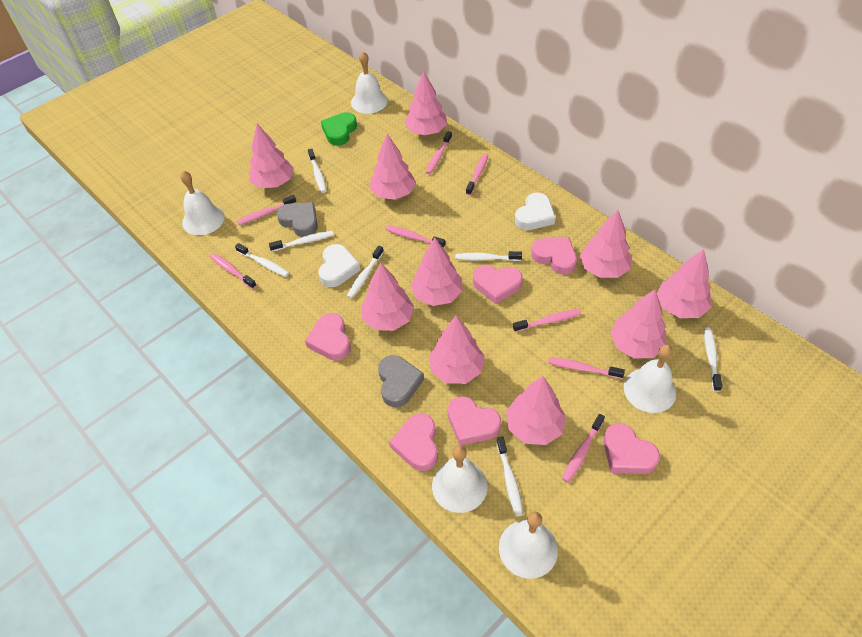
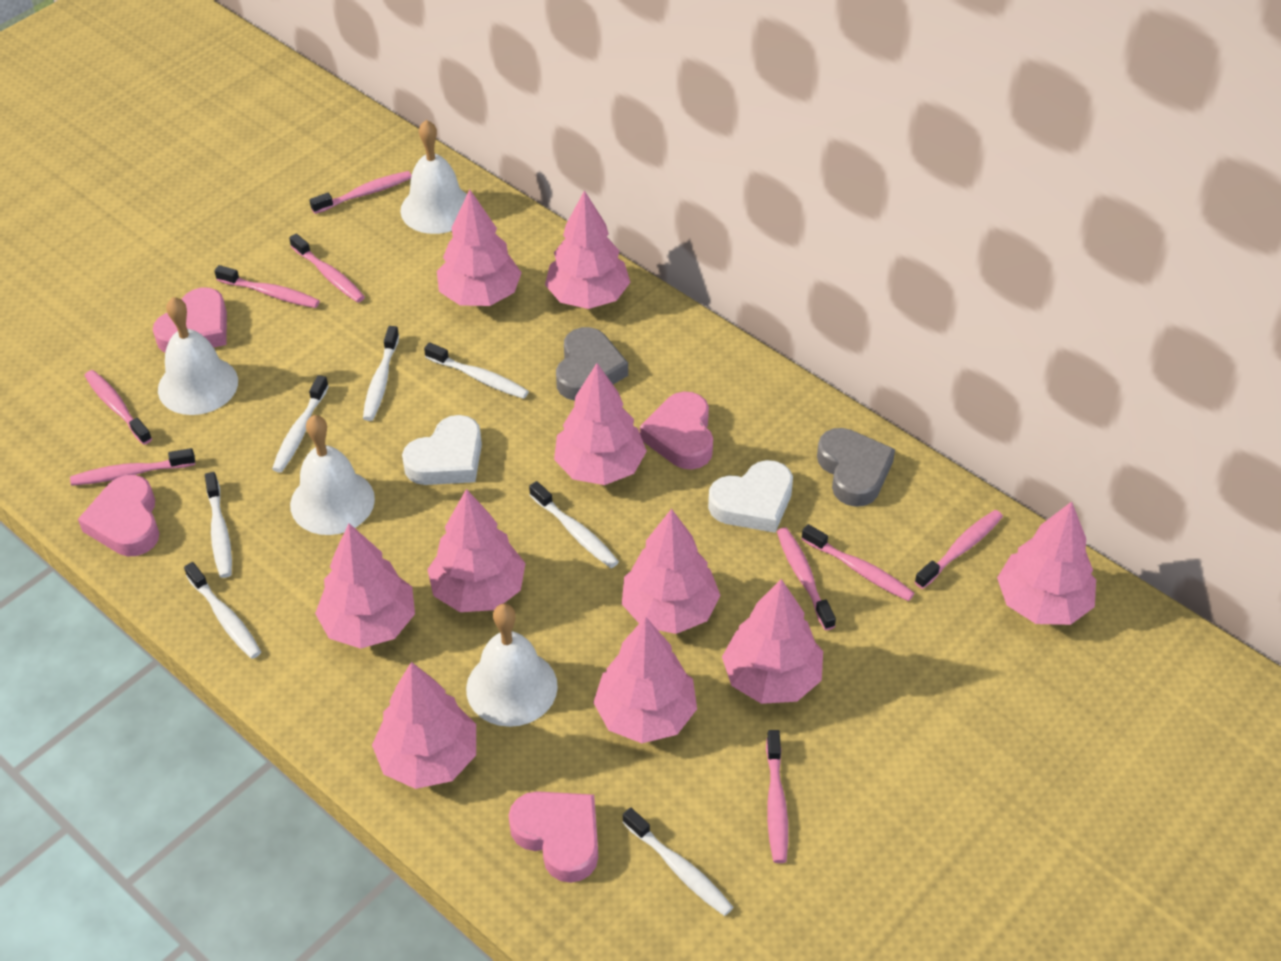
green heart: [321,112,357,146] = 1 -> none = 0
pink heart: [305,313,351,361] [389,413,438,471] [448,396,501,445] [473,265,523,304] [531,237,577,275] [603,423,660,474] = 6 -> [78,475,159,556] [153,288,227,352] [508,791,598,883] [640,392,713,470] = 4
pink toothbrush: [210,253,257,289] [237,195,296,225] [385,225,446,248] [426,131,452,174] [466,153,489,196] [513,309,581,332] [548,357,625,379] [562,414,605,483] = 8 -> [70,448,195,486] [85,370,152,445] [214,265,320,308] [289,234,365,303] [310,171,412,214] [766,730,788,863] [777,527,836,630] [802,524,915,601] [915,510,1003,589] = 9
white bell: [180,171,225,235] [351,52,388,114] [432,445,488,513] [499,511,558,579] [624,345,676,413] = 5 -> [158,297,238,415] [290,415,375,535] [400,120,467,234] [466,604,558,727] = 4

